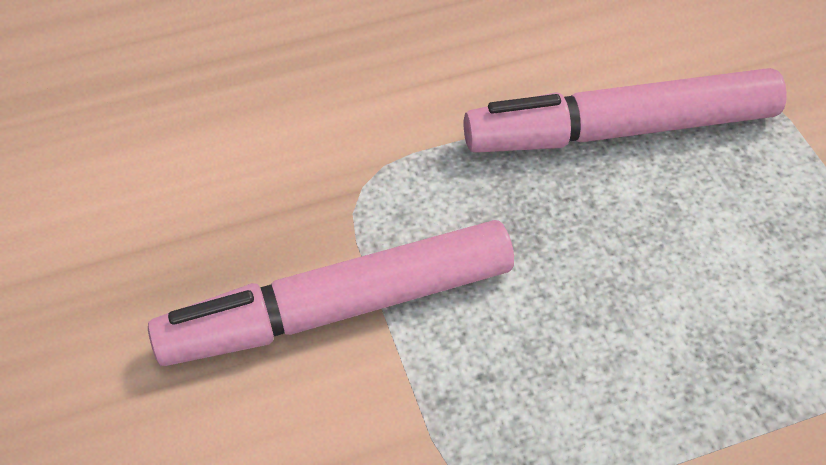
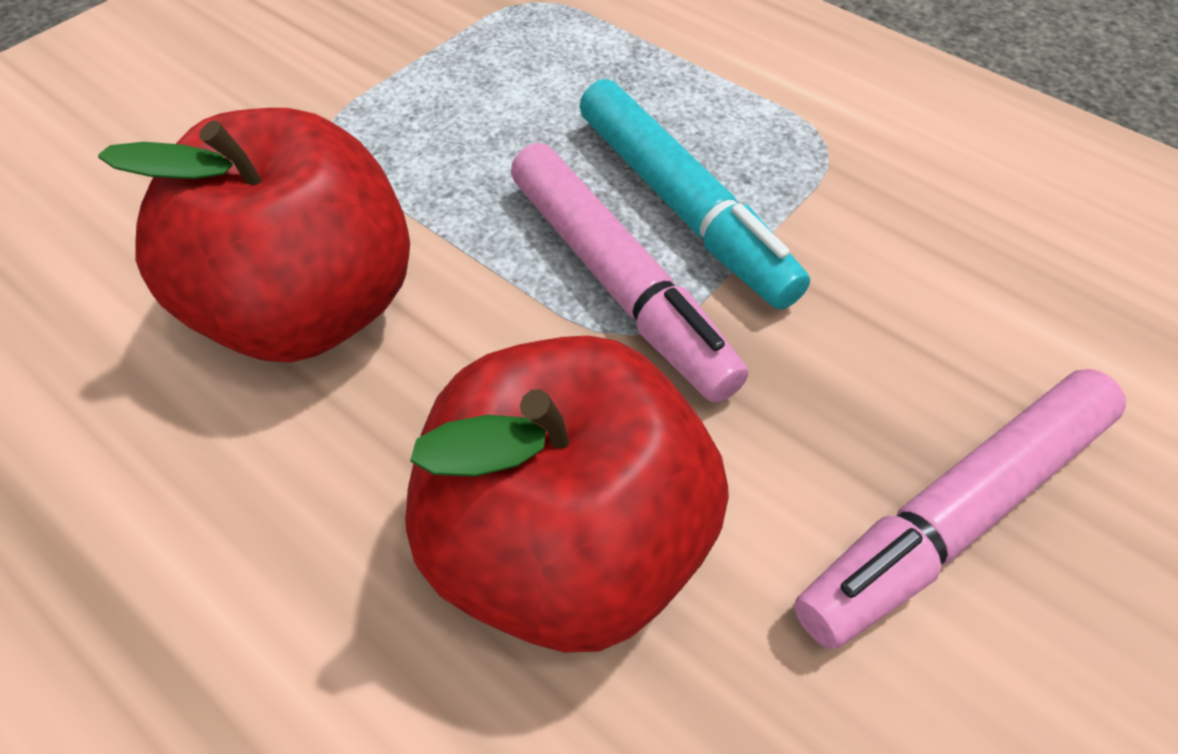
red apple: none = 0 -> [98,108,410,363] [405,336,729,653] = 2
turquoise marker: none = 0 -> [580,79,810,309] = 1

